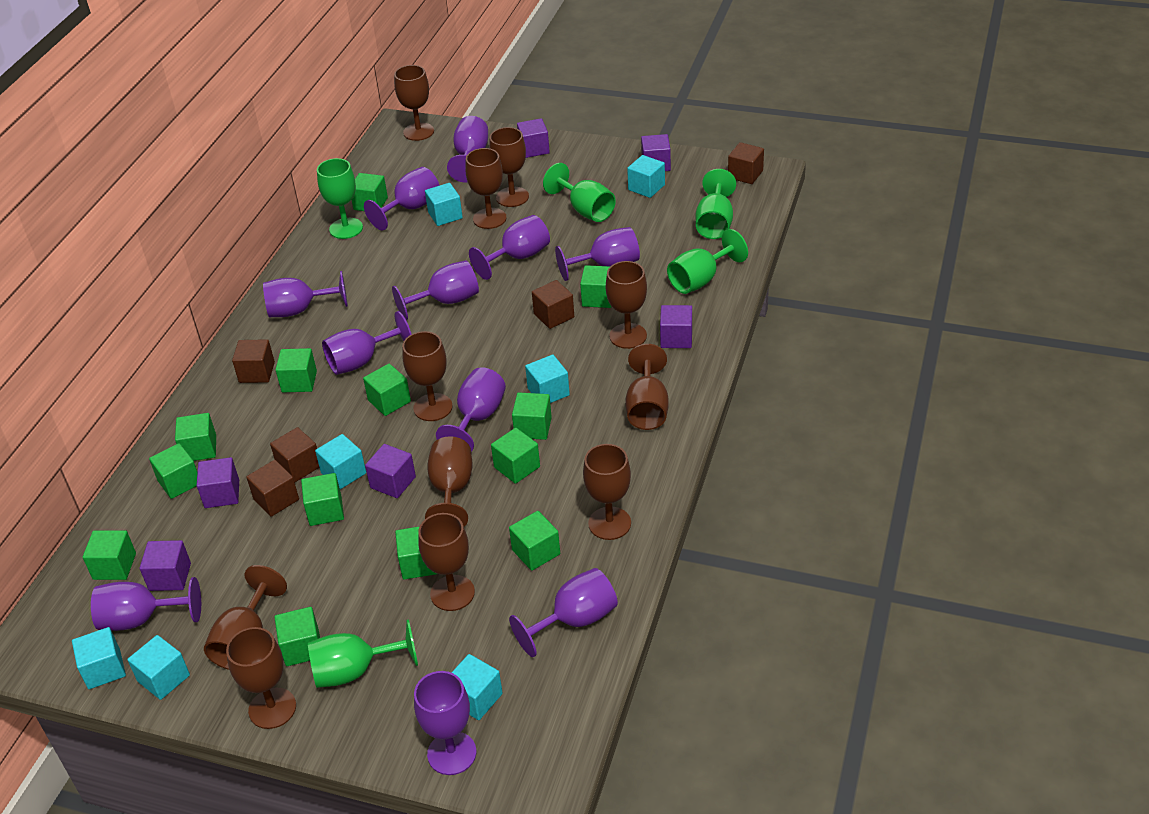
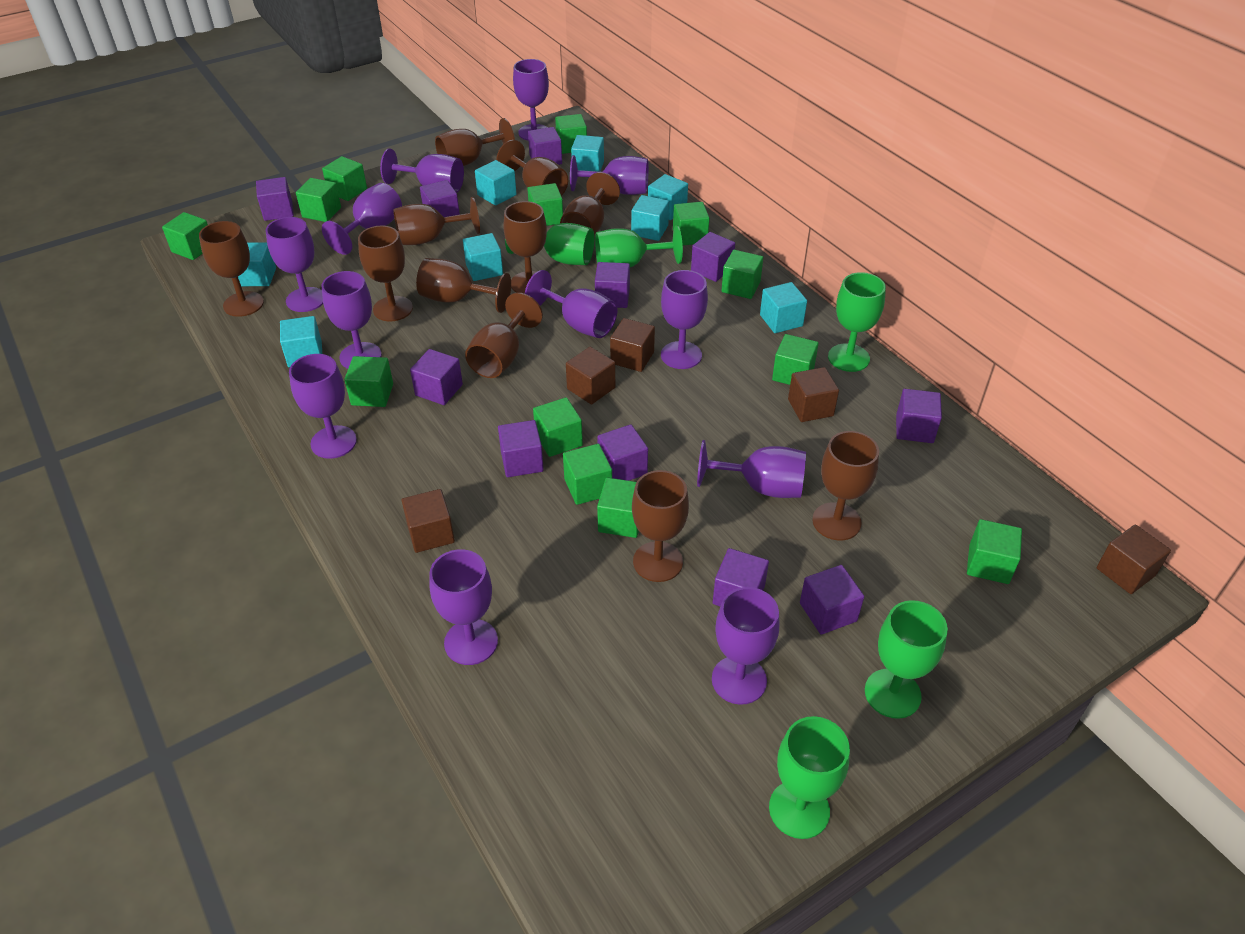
purple cube: [140,540,191,591] [197,457,239,508] [365,444,416,498] [517,118,550,158] [641,134,671,171] [660,305,692,348] = 6 -> [256,177,294,221] [410,349,463,405] [420,180,460,217] [498,420,544,477] [528,127,562,165] [595,262,630,308] [597,424,648,481] [691,232,735,282] [713,548,769,606] [800,565,864,635] [896,389,942,443] = 11
purple goblet: [91,577,201,631] [263,271,348,317] [322,311,411,375] [364,167,439,231] [392,260,479,320] [414,671,476,775] [436,367,506,452] [447,116,488,182] [469,215,550,280] [509,568,618,657] [555,227,640,281] = 11 -> [266,217,323,312] [289,354,357,459] [321,271,382,369] [322,183,402,255] [380,148,464,193] [429,549,498,665] [513,59,549,140] [525,270,617,338] [570,155,649,195] [661,270,708,369] [697,440,806,498] [712,587,779,705] = 12
turquoise cube: [72,627,126,689] [127,635,190,700] [315,434,366,489] [425,183,463,226] [451,654,503,720] [525,355,570,403] [627,155,665,198] = 7 -> [238,242,276,286] [280,316,322,367] [463,233,503,281] [475,160,517,206] [571,135,604,172] [631,195,669,241] [648,174,688,220] [760,282,807,333] = 8

